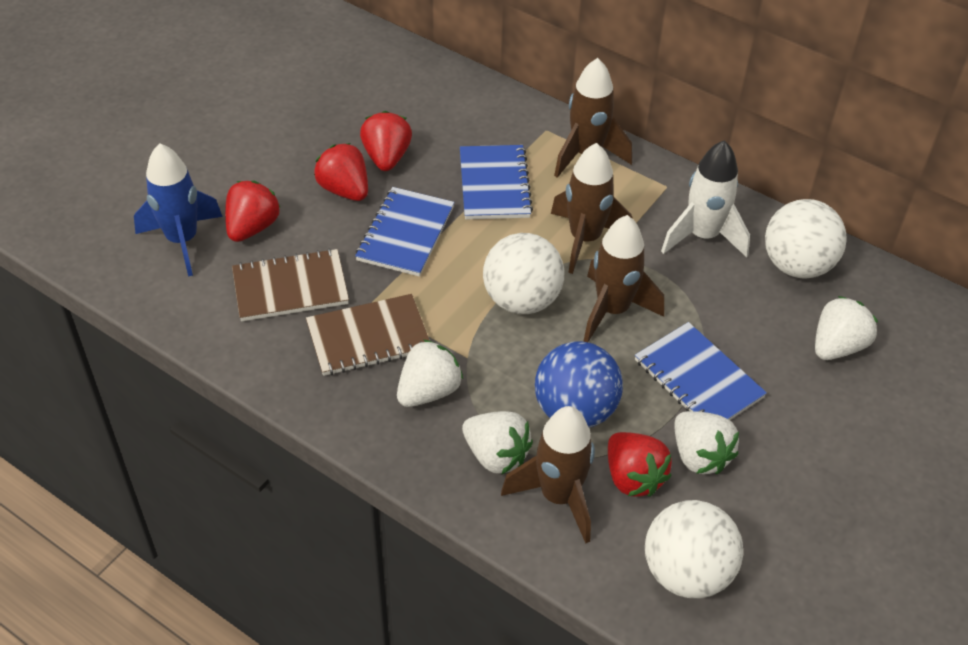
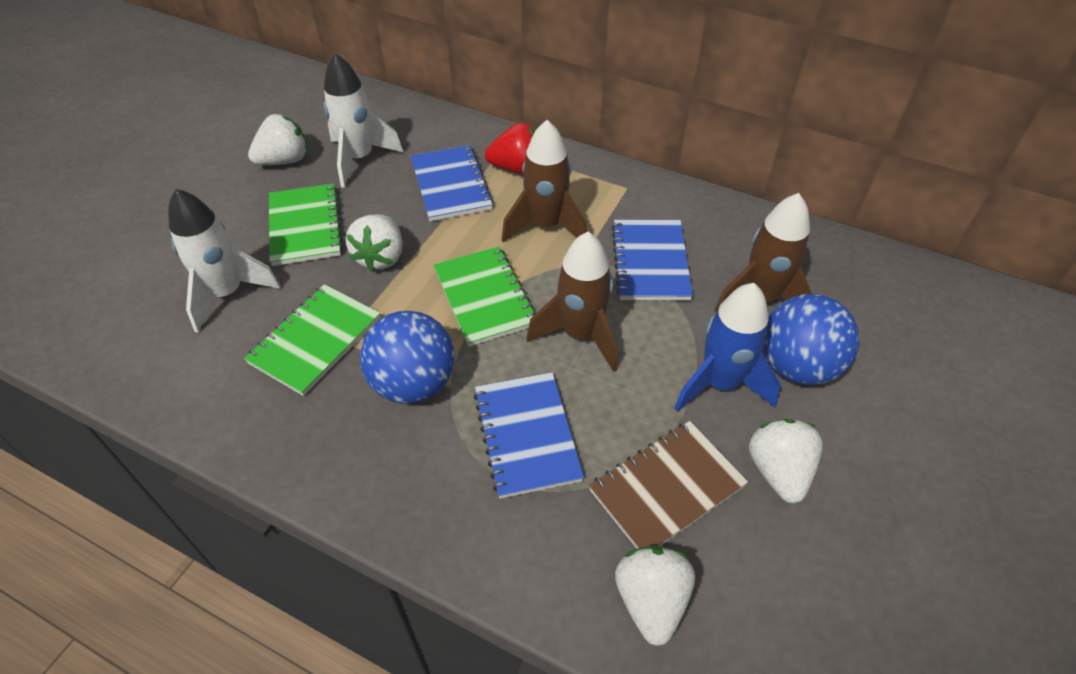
blue ball: [535,341,623,428] = 1 -> [360,311,455,404] [763,294,860,385] = 2
brown notebook: [232,249,349,321] [306,294,430,376] = 2 -> [589,421,748,549] = 1
brown rocket: [501,406,595,543] [551,143,633,274] [554,58,632,178] [583,215,664,342] = 4 -> [502,120,587,243] [527,232,618,372] [714,193,812,313] = 3
green notebook: none = 0 -> [244,284,380,396] [269,184,343,266] [433,246,536,347] = 3
red strawberry: [225,181,281,242] [314,143,368,201] [360,111,412,171] [608,432,672,497] = 4 -> [485,122,536,174] = 1
white ball: [483,233,564,314] [645,500,743,598] [765,199,847,279] = 3 -> none = 0
white rocket: [661,140,750,257] = 1 -> [168,188,280,333] [323,53,403,188] = 2

